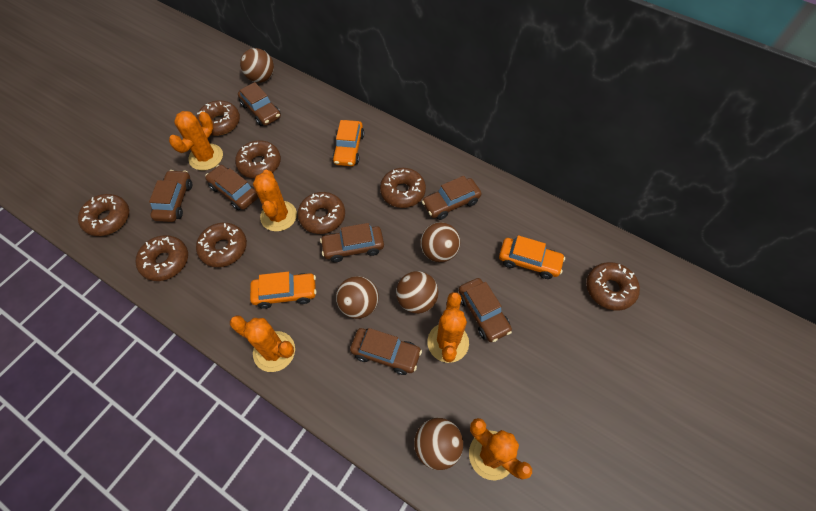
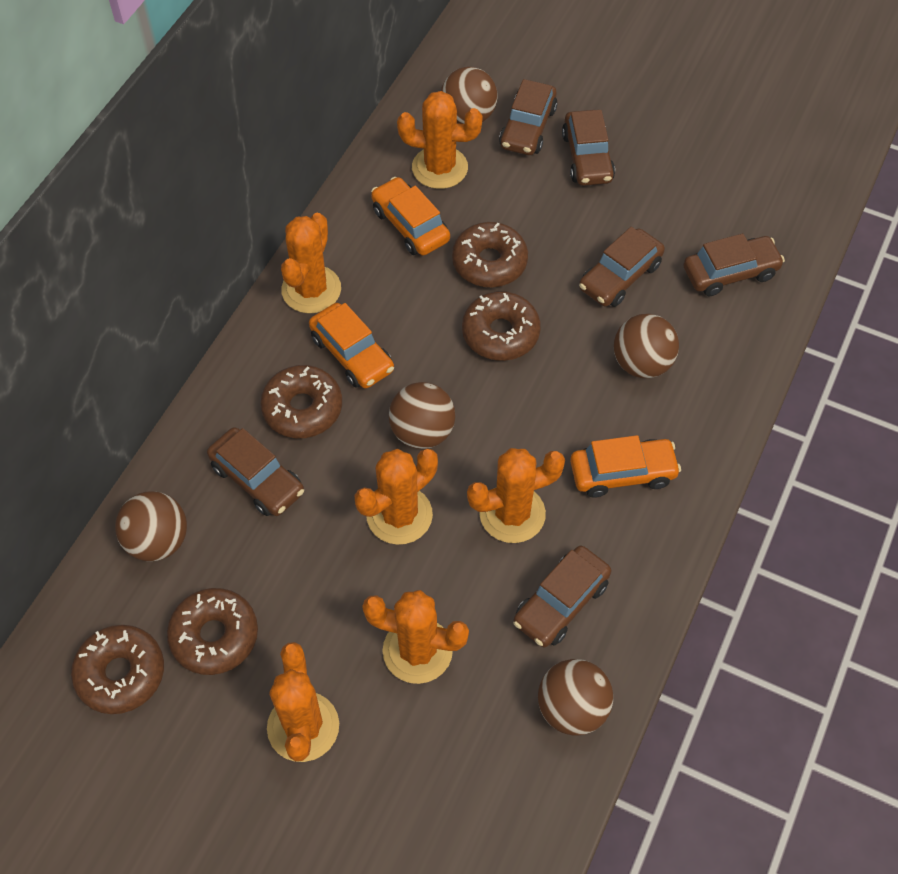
brown car: [149,170,192,222] [205,165,258,210] [238,82,281,126] [320,223,384,262] [350,328,422,375] [422,176,482,220] [458,278,512,342] = 7 -> [207,427,304,516] [499,79,557,155] [513,546,611,647] [562,110,615,186] [579,227,665,307] [683,233,785,296] = 6
brown donut: [78,194,129,236] [135,235,188,281] [196,101,240,136] [196,222,247,267] [235,140,281,178] [297,192,345,234] [380,168,426,208] [586,262,640,311] = 8 -> [71,625,164,714] [167,588,258,675] [260,365,342,438] [452,222,528,287] [462,291,541,361] = 5
orange cactus: [169,111,223,170] [230,315,295,372] [253,170,297,232] [427,292,469,363] [469,418,532,480] = 5 -> [267,642,339,762] [281,213,341,314] [355,449,438,545] [362,590,469,684] [397,91,483,189] [467,448,565,543] = 6

